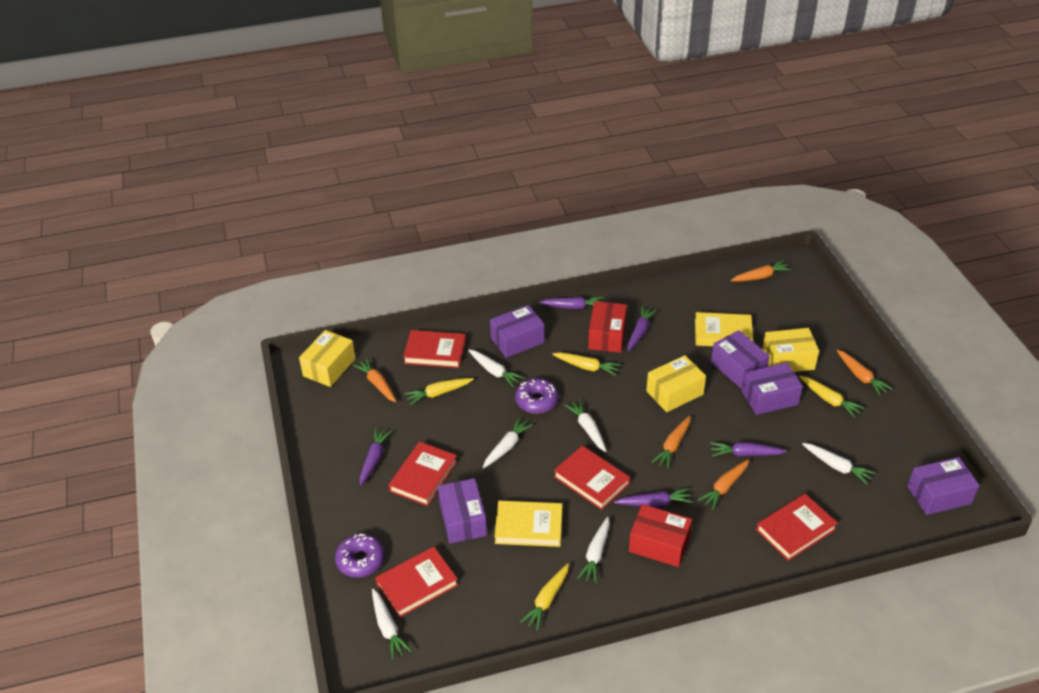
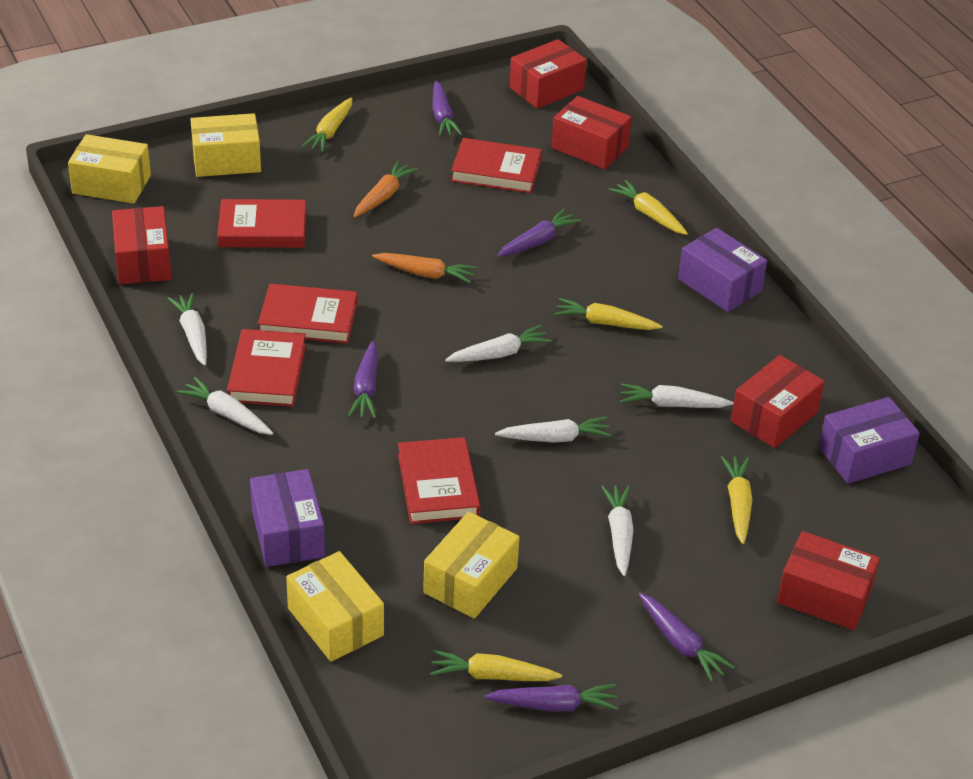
orange carrot: [353,358,396,402] [652,416,691,469] [698,459,749,510] [731,260,791,281] [837,350,892,396] = 5 -> [354,161,418,217] [372,253,477,283] = 2
purple box: [438,478,487,544] [490,305,544,358] [711,330,770,388] [742,362,803,415] [907,457,979,515] = 5 -> [250,469,325,567] [678,228,767,312] [819,397,920,484] = 3
purple donut: [335,533,385,578] [515,378,559,414] = 2 -> none = 0
red box: [588,301,627,353] [629,504,692,567] = 2 -> [112,206,172,284] [509,39,587,109] [551,96,632,169] [731,355,825,448] [777,531,880,630] = 5
yellow book: [494,501,562,547] [695,312,753,346] = 2 -> none = 0
yellow box: [299,330,356,387] [646,355,706,412] [762,328,819,372] = 3 -> [68,134,151,204] [190,113,261,177] [286,551,384,662] [423,512,520,619] = 4
yellow carrot: [405,378,474,405] [520,563,569,631] [552,352,621,376] [799,376,864,418] = 4 -> [301,98,352,152] [430,650,562,681] [554,298,662,330] [609,180,688,235] [721,456,752,544] = 5

